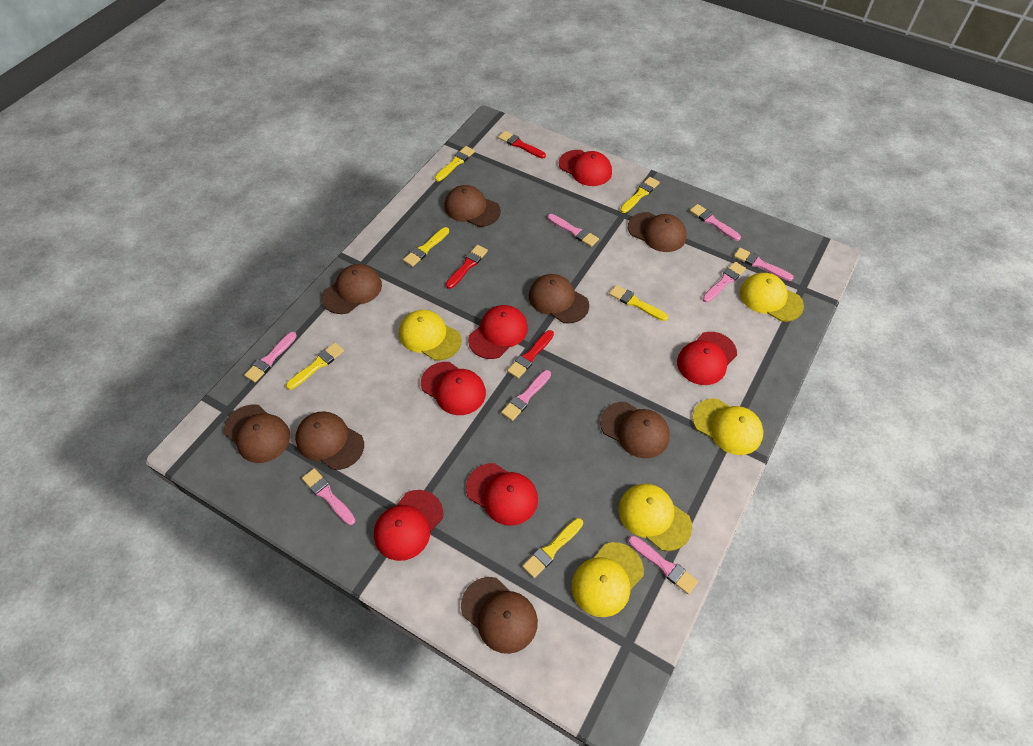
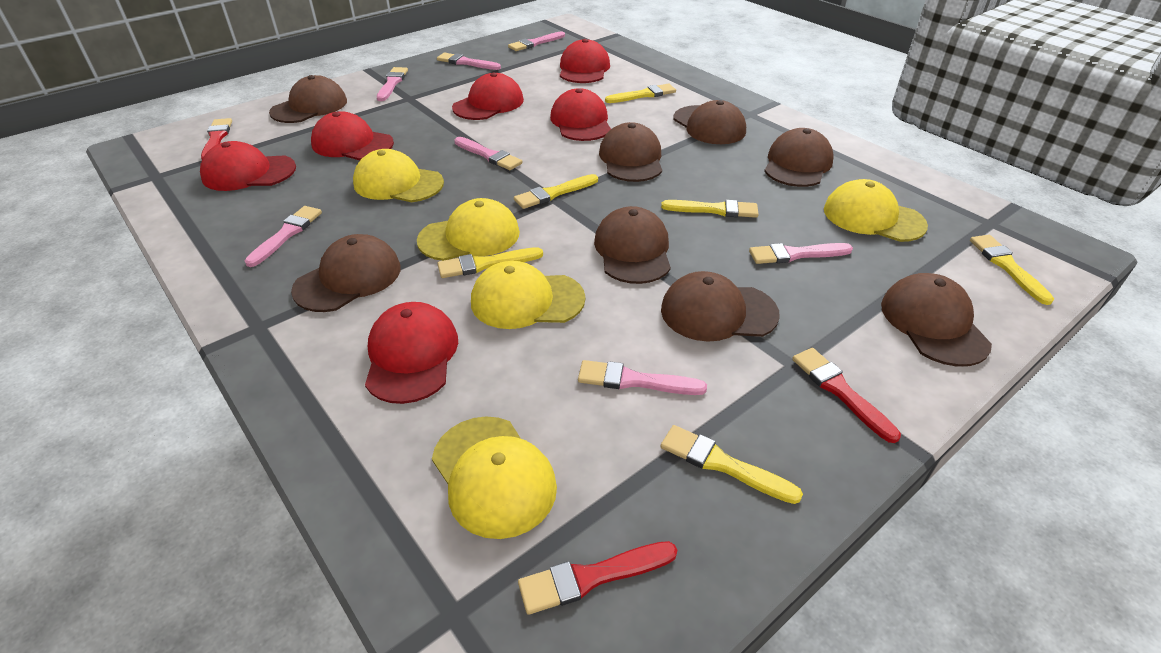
pink brush: [244,332,297,382] [302,468,355,525] [501,370,551,421] [548,214,599,247] [628,536,698,594] [690,204,741,241] [703,262,746,303] [734,248,794,281] = 8 -> [244,206,322,267] [377,67,408,101] [437,53,501,70] [454,137,522,170] [508,31,565,51] [578,360,707,395] [749,243,853,264] = 7

